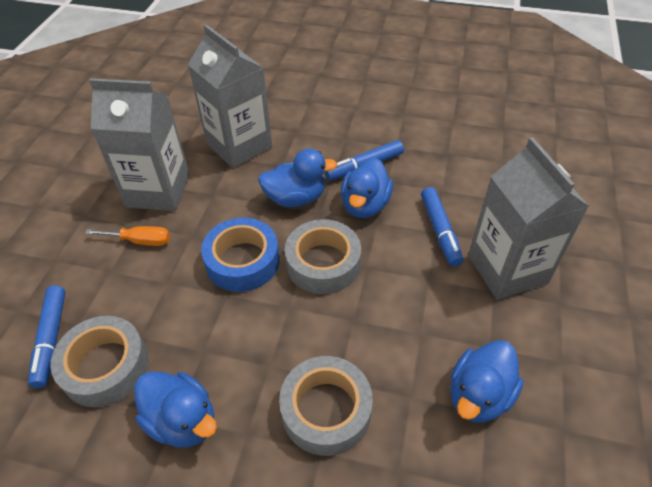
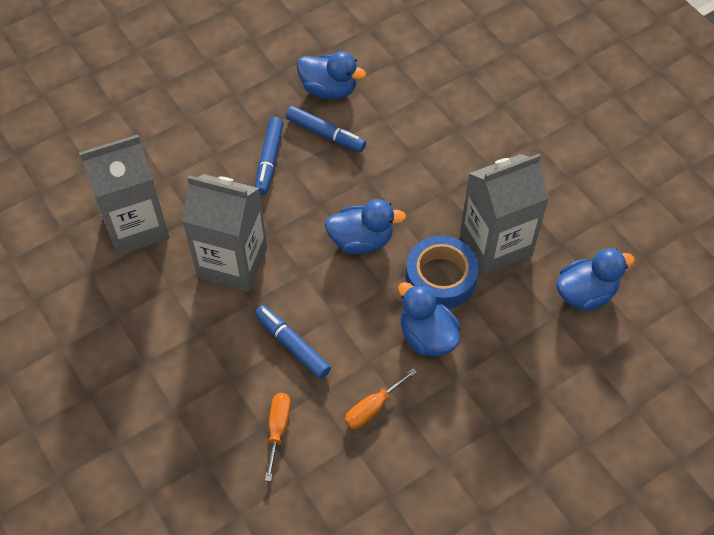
grey tape: [50,316,149,407] [279,356,373,456] [285,219,361,294] = 3 -> none = 0
orange screwdriver: [85,226,170,246] = 1 -> [265,393,291,481] [345,368,417,429] = 2

